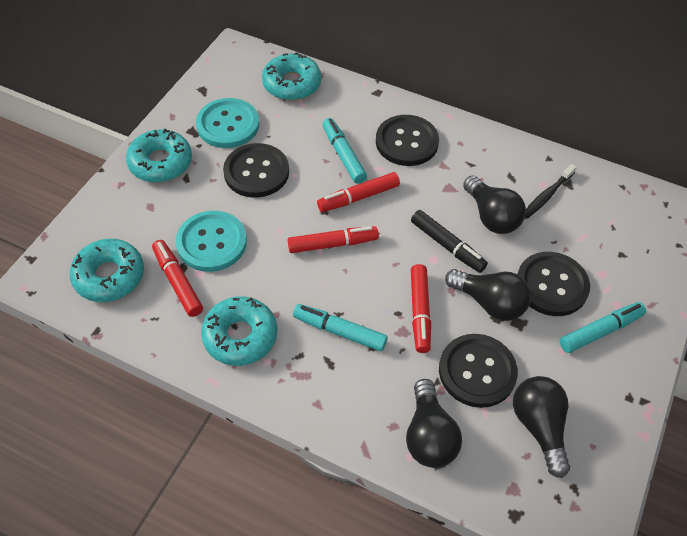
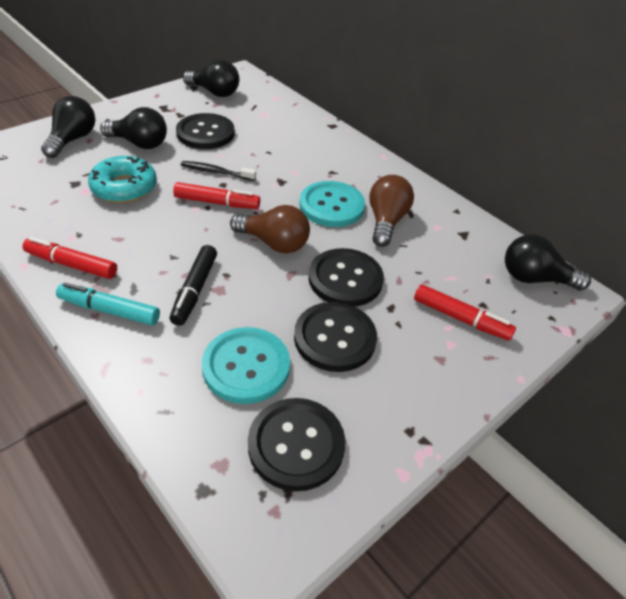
brown light bulb: none = 0 -> [230,205,310,253] [369,175,414,247] = 2
red marker: [152,240,203,317] [288,226,379,253] [317,172,400,212] [411,264,431,353] = 4 -> [22,237,117,279] [173,182,260,209] [414,284,516,341] = 3
turquoise donut: [70,239,144,302] [126,129,192,183] [201,297,277,366] [262,52,322,101] = 4 -> [88,156,157,203] = 1
turquoise marker: [293,304,388,351] [322,118,367,183] [560,302,646,353] = 3 -> [56,283,160,326] = 1

